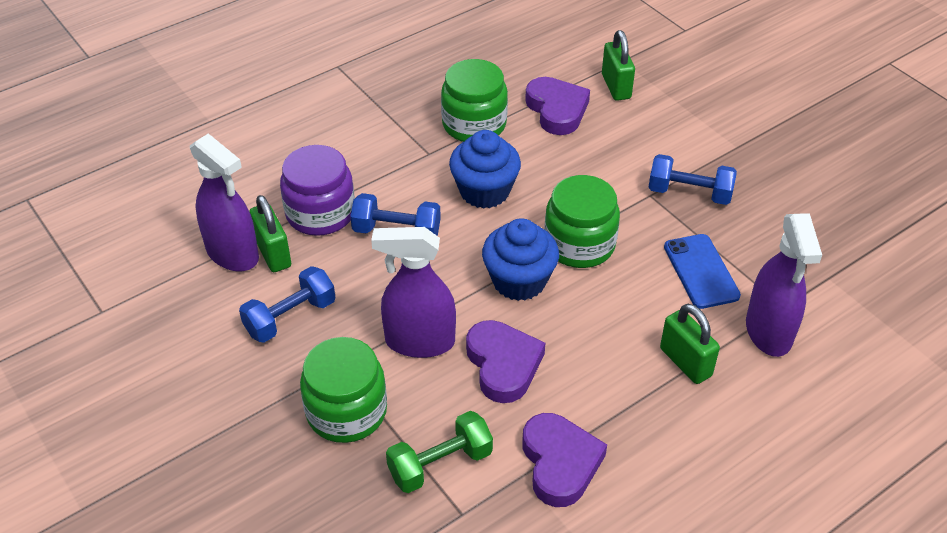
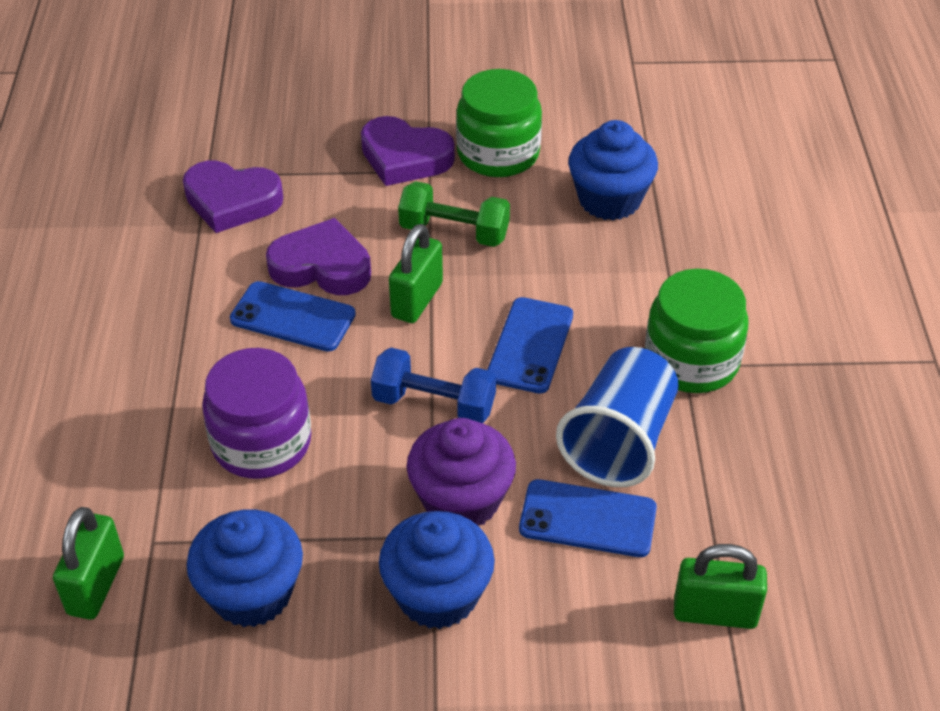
blue cup: none = 0 -> [556,347,679,487] = 1
blue cupcake: [449,130,521,209] [482,218,559,301] = 2 -> [187,510,303,627] [379,511,495,629] [568,120,658,220] = 3
blue dumbbell: [239,266,336,343] [350,193,441,235] [648,154,737,205] = 3 -> [371,348,496,423] = 1
blue phone: [664,234,741,309] = 1 -> [230,281,356,352] [487,297,573,394] [519,479,657,557] = 3
green jar: [300,337,387,443] [441,59,508,142] [544,175,620,268] = 3 -> [456,69,542,177] [645,269,748,393] = 2
purple cupcake: none = 0 -> [407,418,516,525] = 1
purple spray bottle: [190,133,259,272] [371,227,456,358] [746,213,822,357] = 3 -> none = 0

